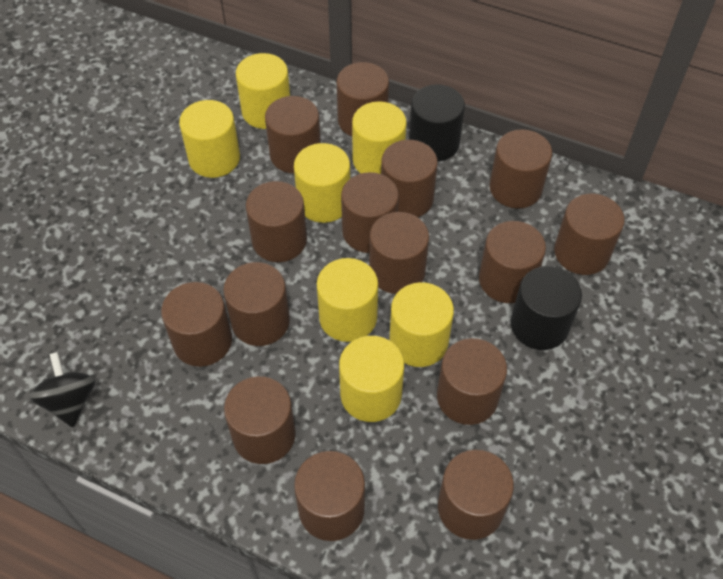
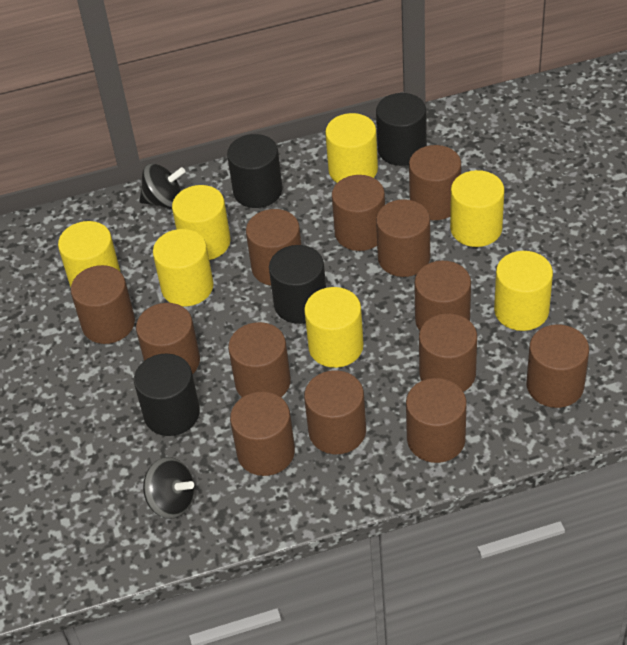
black cylinder: [409,84,465,162] [511,266,582,350] = 2 -> [134,353,200,436] [227,134,283,208] [269,245,326,324] [376,93,427,166] = 4
black spinning top: [30,352,95,427] = 1 -> [139,163,185,208] [143,457,194,519] = 2
brown cylinder: [161,282,232,367] [223,262,290,346] [224,376,296,464] [246,181,307,262] [265,96,321,173] [294,451,365,541] [337,62,389,136] [341,172,399,253] [369,212,429,294] [381,140,438,217] [437,338,507,425] [438,450,514,540] [479,221,546,303] [489,129,552,209] [554,194,625,275] = 15 -> [71,265,135,344] [136,303,200,375] [228,322,291,397] [230,391,295,476] [246,209,301,286] [304,370,366,454] [332,175,385,251] [376,199,430,277] [406,378,467,463] [409,145,461,220] [414,261,471,330] [419,313,477,392] [527,324,589,408] = 13

